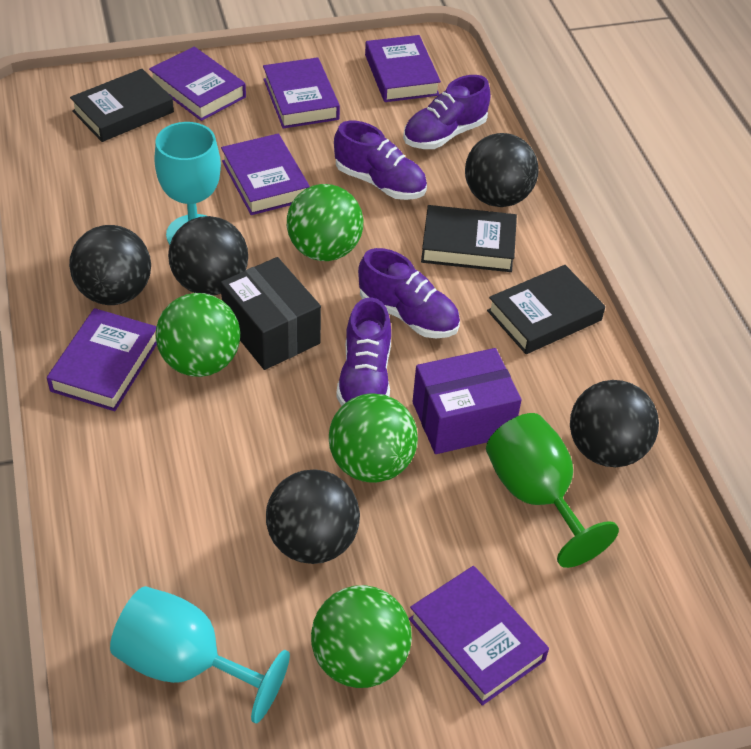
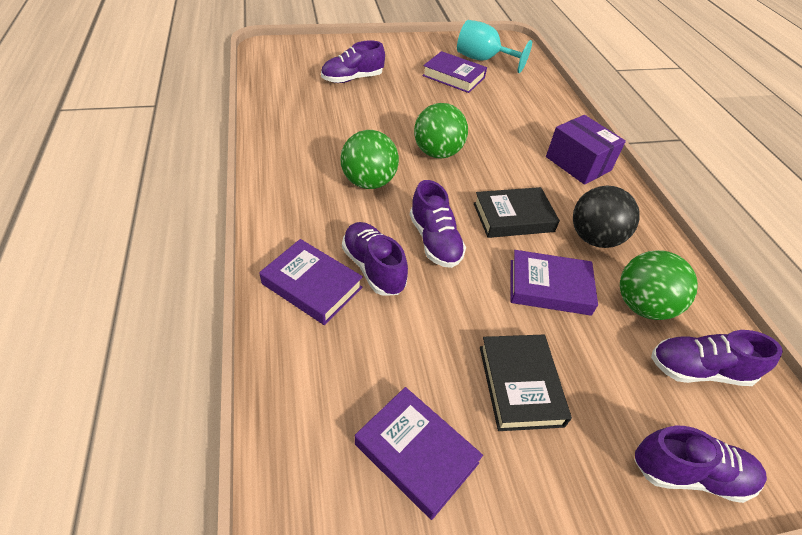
black ball: [69,225,151,305] [168,216,248,295] [266,469,360,564] [465,133,538,207] [570,380,659,467] = 5 -> [573,186,640,248] = 1
black book: [70,69,174,142] [421,205,517,272] [487,265,605,354] = 3 -> [473,187,560,238] [480,335,572,431] = 2
black box: [221,257,321,370] = 1 -> none = 0
green ball: [156,293,240,377] [287,184,363,261] [311,585,412,688] [329,393,418,483] = 4 -> [340,130,399,189] [414,103,468,159] [620,250,698,320] = 3
green goblet: [486,413,619,568] = 1 -> none = 0
purple book: [47,308,157,411] [149,47,246,121] [221,134,310,215] [263,57,340,128] [365,35,441,102] [409,566,549,706] = 6 -> [259,239,363,325] [355,387,483,520] [422,51,487,93] [511,250,598,316] = 4
purple shoe: [334,121,427,200] [336,297,391,406] [358,248,460,338] [403,75,490,149] = 4 -> [321,40,385,83] [342,222,408,296] [410,180,466,268] [634,426,767,503] [651,330,783,386] = 5
turquoise goblet: [110,586,290,723] [154,122,221,245] = 2 -> [457,20,532,73] = 1

